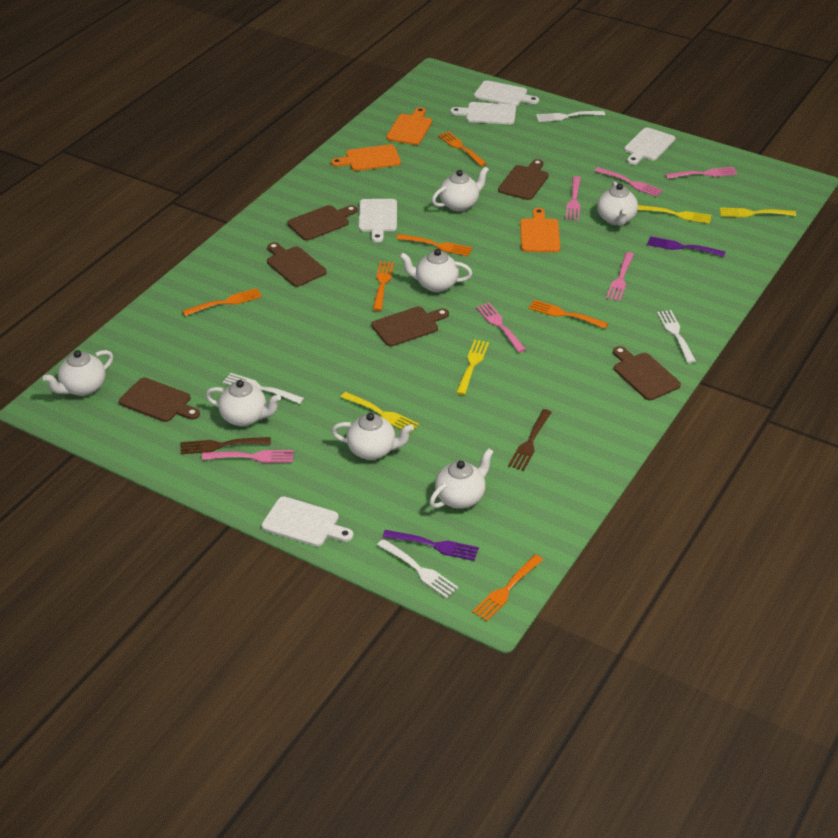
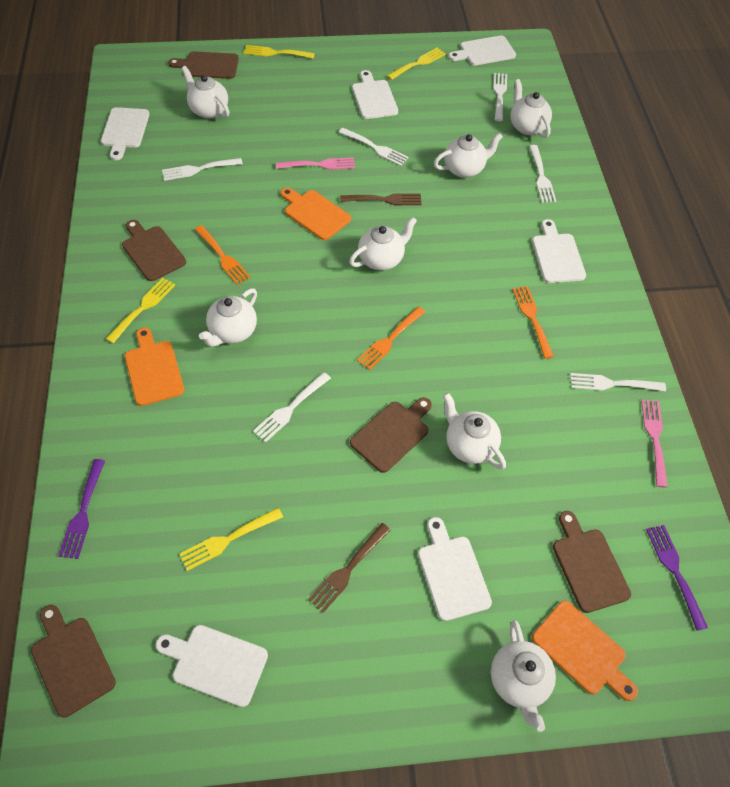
brown cutting board: [119,378,200,422] [267,242,326,287] [287,205,357,241] [371,307,449,347] [498,159,549,200] [613,346,681,400] = 6 -> [31,605,116,718] [122,220,186,281] [168,51,239,79] [350,397,432,473] [553,511,631,613] = 5
orange fork: [182,288,262,316] [373,262,394,311] [396,234,472,256] [438,131,487,166] [472,555,543,621] [528,300,608,329] = 6 -> [194,225,251,285] [357,307,425,370] [512,286,554,359] = 3
pink fork: [202,450,294,463] [476,303,526,352] [565,176,581,220] [594,167,663,197] [606,252,634,301] [665,167,737,179] = 6 -> [276,157,355,170] [641,400,668,487] = 2
white cutting board: [262,497,353,547] [359,199,397,243] [450,102,516,124] [474,80,539,106] [624,127,675,165] = 5 -> [101,107,150,160] [156,625,268,707] [352,70,398,119] [418,517,492,621] [448,35,516,66] [532,219,586,283] = 6
white fork: [223,373,304,404] [377,539,458,598] [536,111,605,122] [657,310,696,363] = 4 -> [162,158,243,181] [253,372,331,443] [338,128,409,166] [493,73,507,121] [529,145,556,203] [570,373,666,391] = 6

